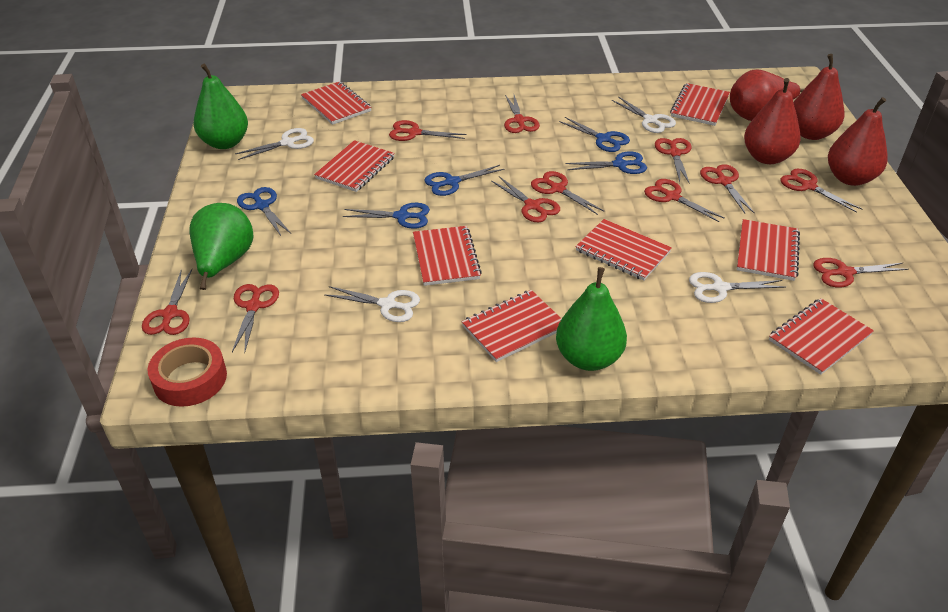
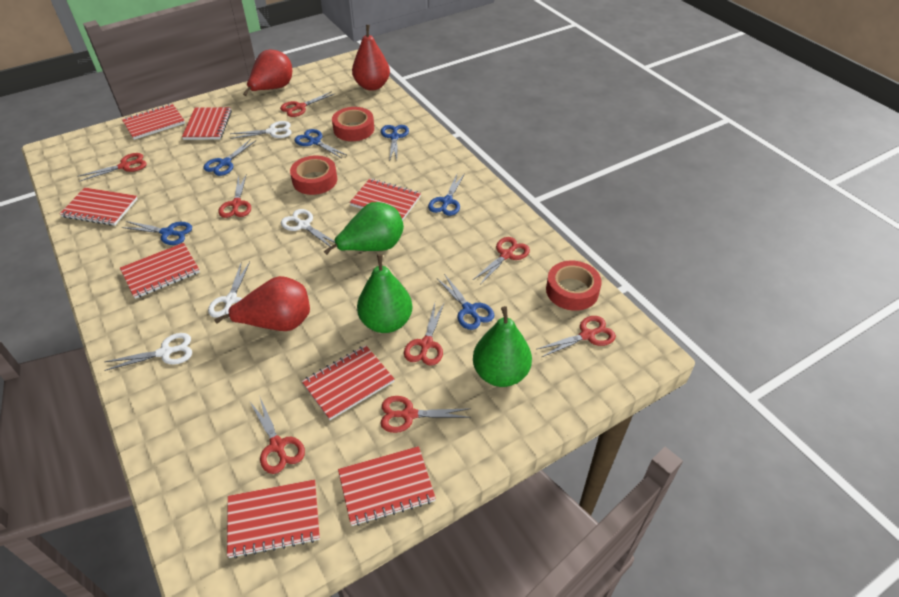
blue scissors: [237,187,291,236] [343,203,430,229] [425,165,504,196] [559,117,630,152] [565,151,647,174] = 5 -> [122,221,192,245] [203,139,255,176] [295,129,346,158] [381,125,409,161] [428,174,465,216] [437,274,494,330] = 6
red pear: [730,70,804,121] [744,78,801,164] [793,54,844,140] [828,97,888,186] = 4 -> [214,276,310,331] [243,50,292,96] [352,25,390,91] = 3
red scissors: [142,269,192,335] [232,284,279,353] [389,120,467,141] [491,176,560,222] [504,95,540,133] [531,171,604,215] [644,179,725,222] [655,138,692,184] [700,164,755,214] [780,169,862,213] [813,258,909,287] = 11 -> [78,153,147,182] [218,175,251,218] [250,398,305,474] [280,91,334,117] [380,396,471,433] [404,303,444,366] [473,237,530,285] [537,316,616,357] = 8
red tape: [148,338,227,407] = 1 -> [290,156,337,195] [332,107,374,141] [546,260,602,311] = 3

